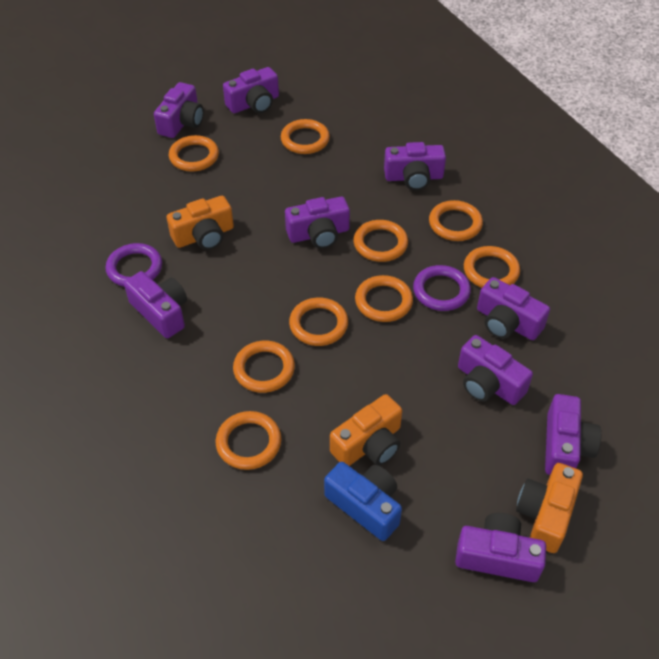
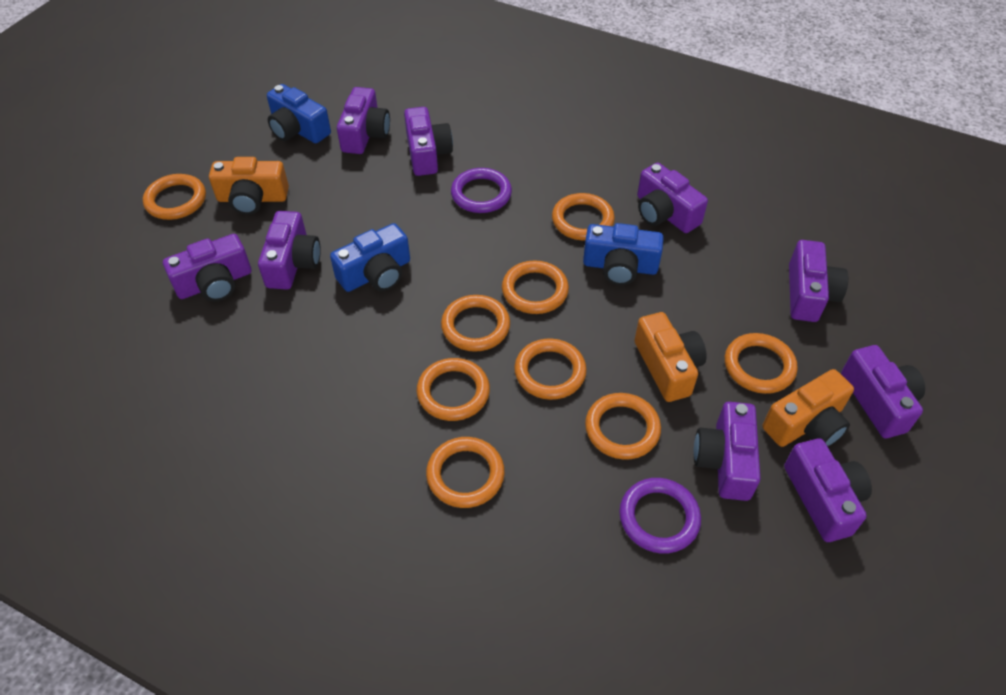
blue camera: [324,462,402,541] = 1 -> [267,84,331,143] [330,223,410,292] [583,223,664,285] = 3

